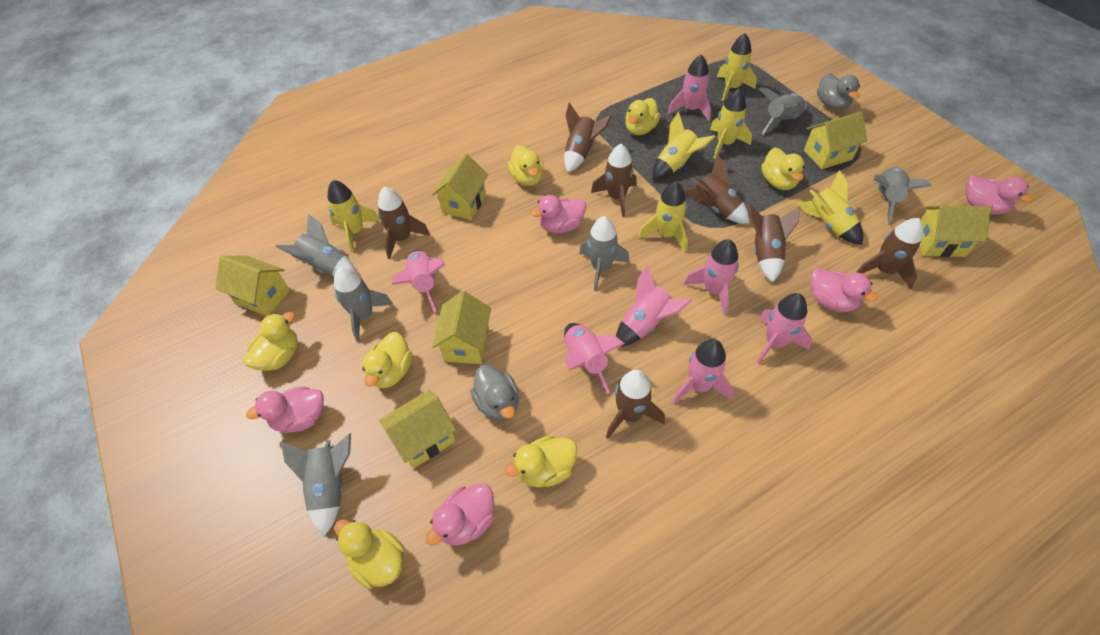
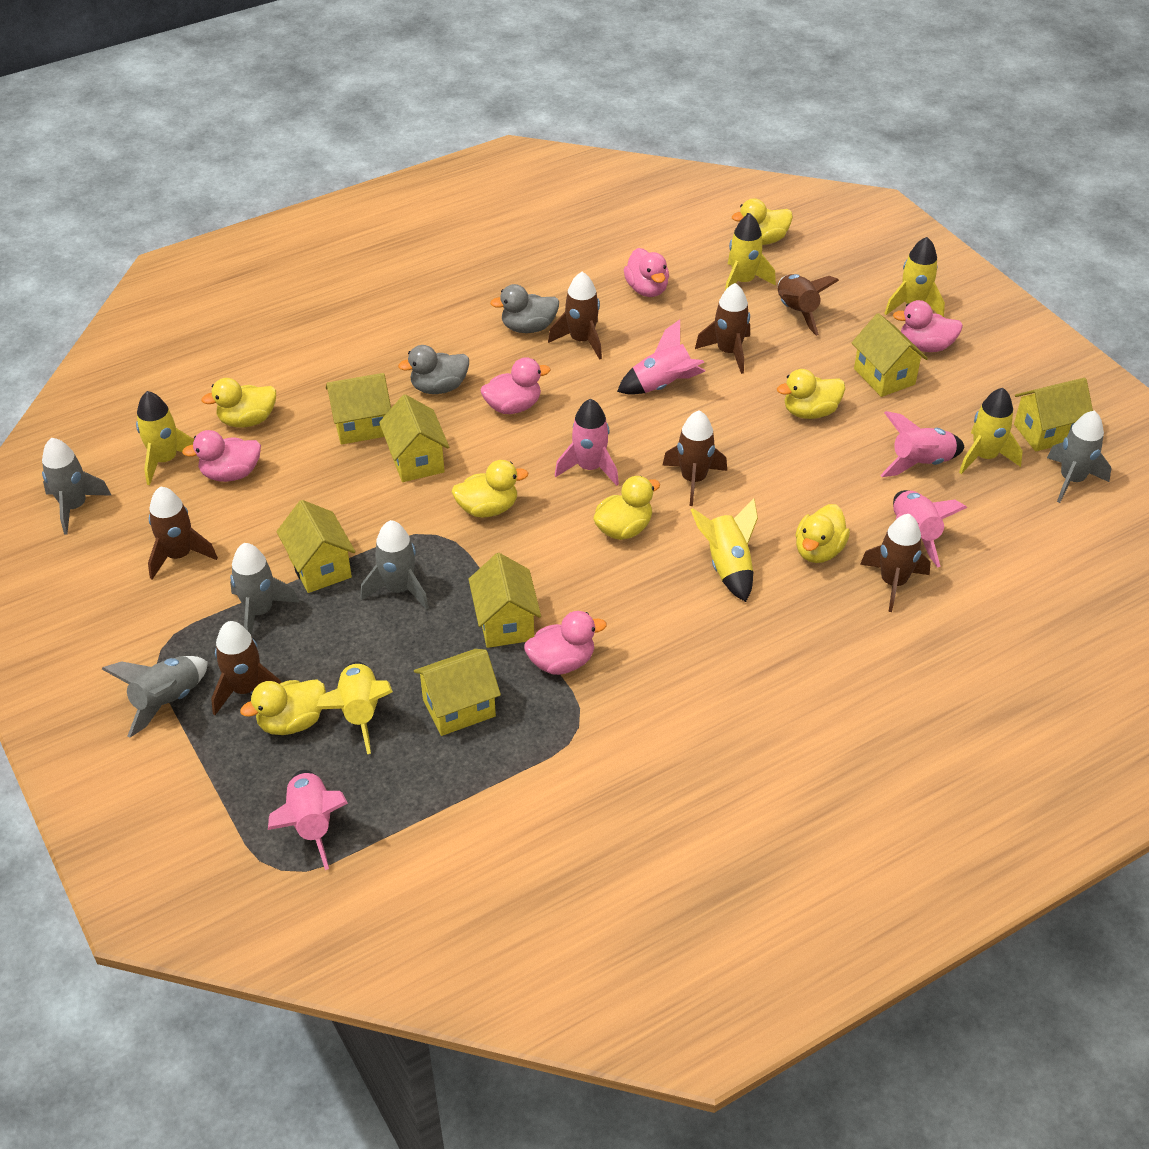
grey rocket: [276,214,356,276] [281,434,351,536] [334,267,393,342] [579,216,630,291] [759,88,807,134] [874,167,931,223] = 6 -> [42,438,112,535] [102,656,208,738] [230,543,299,634] [361,520,429,610] [1047,411,1111,503] = 5
pink rocket: [392,250,445,312] [564,323,625,394] [616,265,692,347] [668,55,711,121] [672,339,734,404] [683,239,739,315] [757,293,812,364] = 7 -> [268,770,348,870] [555,399,619,486] [617,320,705,395] [880,411,964,477] [893,490,967,568] = 5
yellow house: [215,255,290,316] [379,390,456,469] [432,154,488,220] [432,291,491,364] [804,112,867,169] [919,206,992,257] = 6 -> [276,500,355,593] [326,373,391,445] [379,394,449,482] [414,649,501,736] [468,553,541,648] [852,313,928,397] [1014,378,1093,452] = 7

